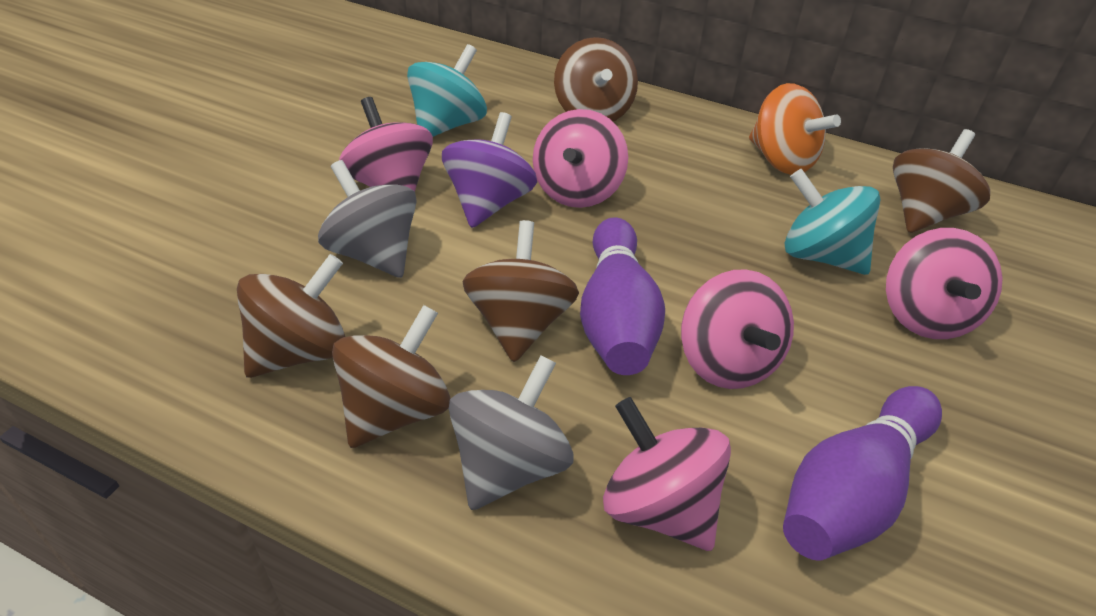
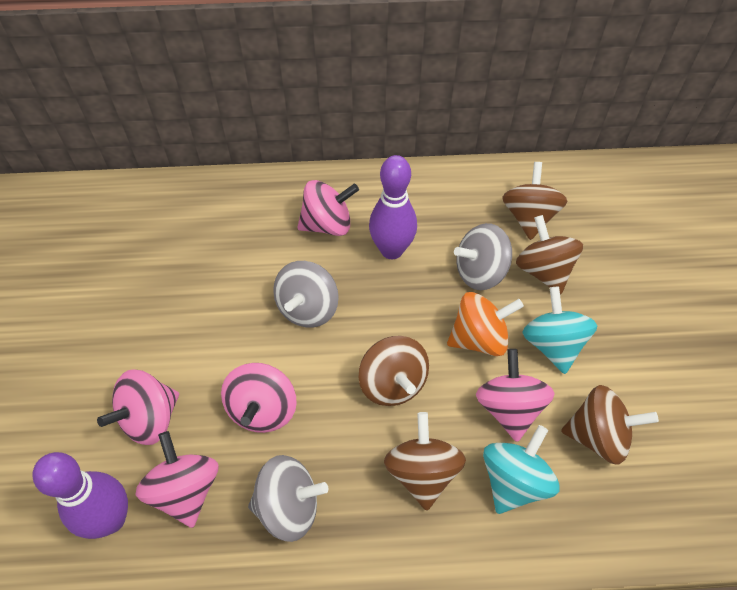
grey spinning top: [318,160,417,278] [449,355,573,510] = 2 -> [248,455,328,542] [273,261,339,328] [454,223,512,290] = 3
purple spinning top: [442,112,537,228] = 1 -> none = 0

